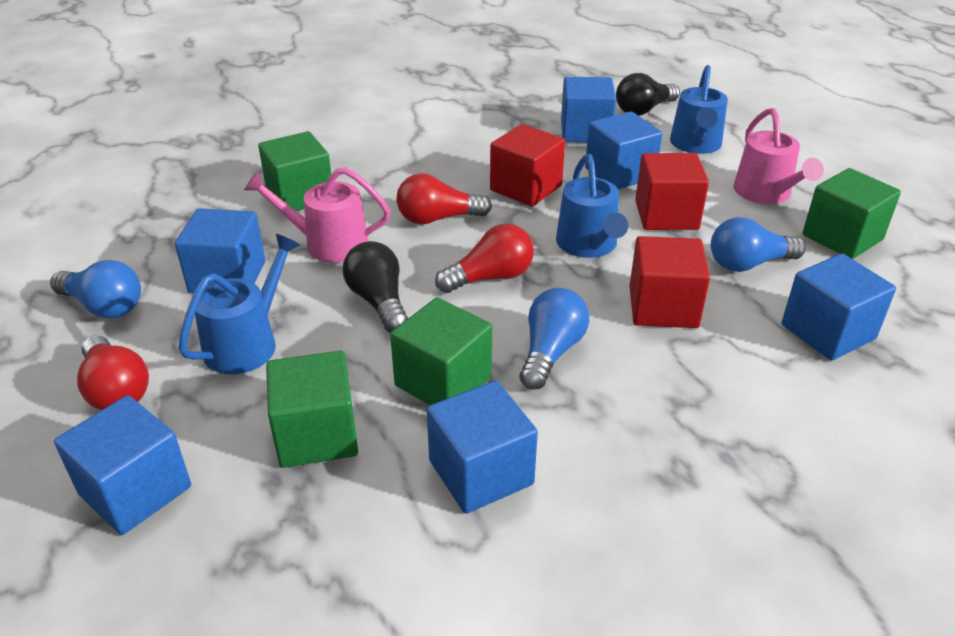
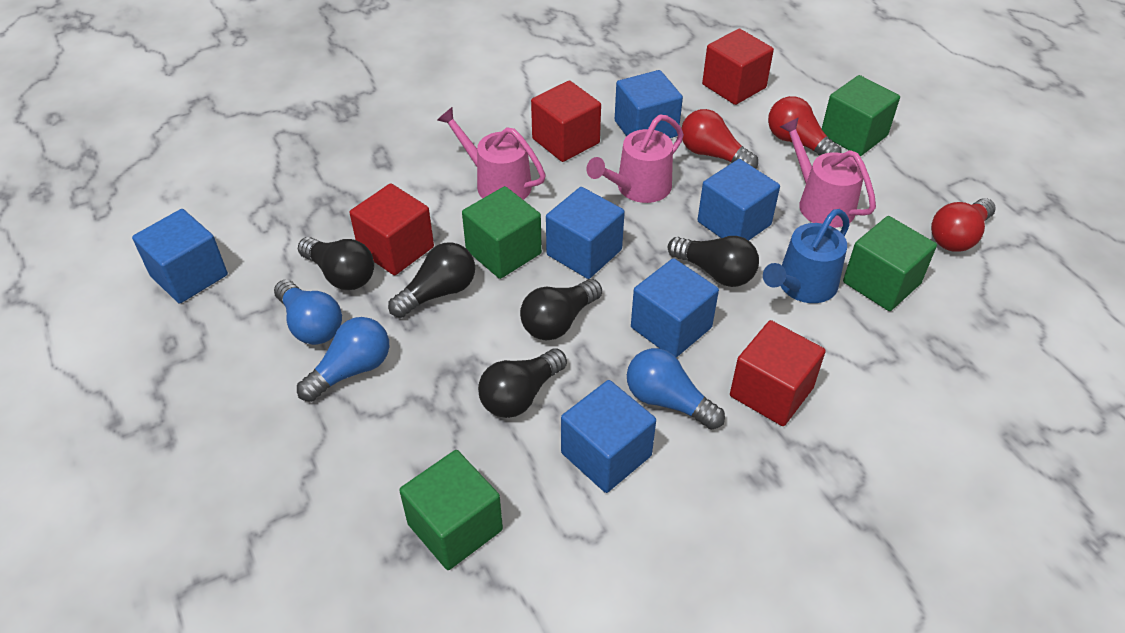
black light bulb: [343,241,408,333] [616,73,680,116] = 2 -> [298,237,374,290] [388,242,475,318] [478,348,567,418] [520,279,602,340] [668,236,759,287] = 5
blue watering can: [179,234,300,374] [556,154,628,258] [670,65,728,154] = 3 -> [763,209,849,303] = 1
pink watering can: [244,167,391,263] [733,108,824,204] = 2 -> [437,107,546,200] [587,115,684,203] [780,117,876,228] = 3
red cube: [490,124,565,207] [629,236,710,328] [635,153,709,230] = 3 -> [349,183,434,275] [531,81,601,162] [702,29,774,105] [730,320,826,426] = 4

